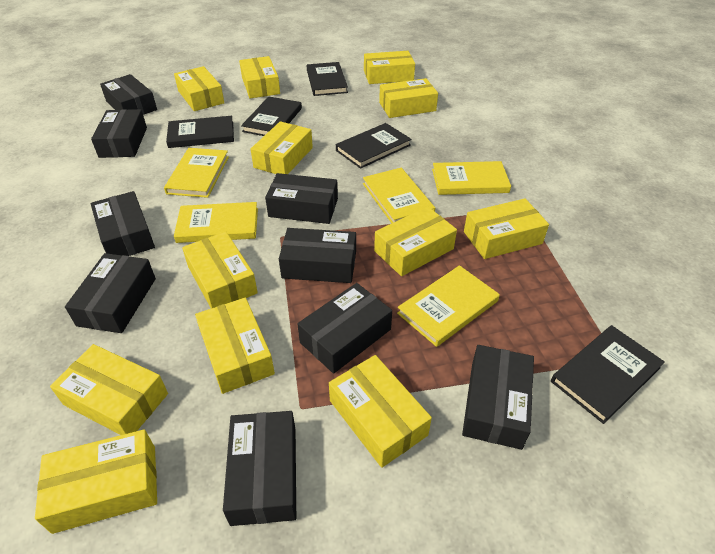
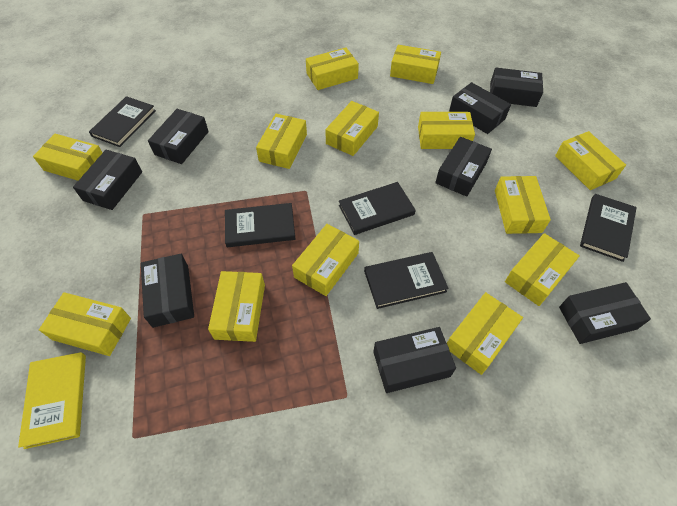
black box: [65,253,156,333] [90,191,155,256] [91,109,147,158] [100,74,157,115] [223,411,296,526] [265,173,338,224] [279,228,356,283] [297,283,392,374] [462,345,534,450] = 9 -> [73,150,142,210] [141,254,194,328] [148,109,209,164] [373,327,456,393] [435,137,492,197] [449,82,511,134] [490,67,543,107] [559,282,651,344] = 8
yellow book: [164,148,229,198] [174,202,258,243] [363,168,435,223] [397,265,500,347] [432,161,511,195] = 5 -> [18,352,86,449] = 1
yellow box: [35,429,157,534] [50,344,168,435] [174,66,224,111] [182,231,258,309] [195,298,275,394] [239,56,280,98] [250,121,313,174] [329,355,432,468] [364,51,415,84] [374,207,457,276] [379,78,438,118] [464,199,549,259] = 12 -> [33,134,103,181] [39,292,131,356] [208,271,265,342] [256,114,307,169] [292,224,359,296] [306,47,359,90] [325,101,379,156] [390,45,441,84] [418,112,475,149] [447,292,523,375] [495,176,551,234] [505,233,579,306] [555,131,626,190] = 13

